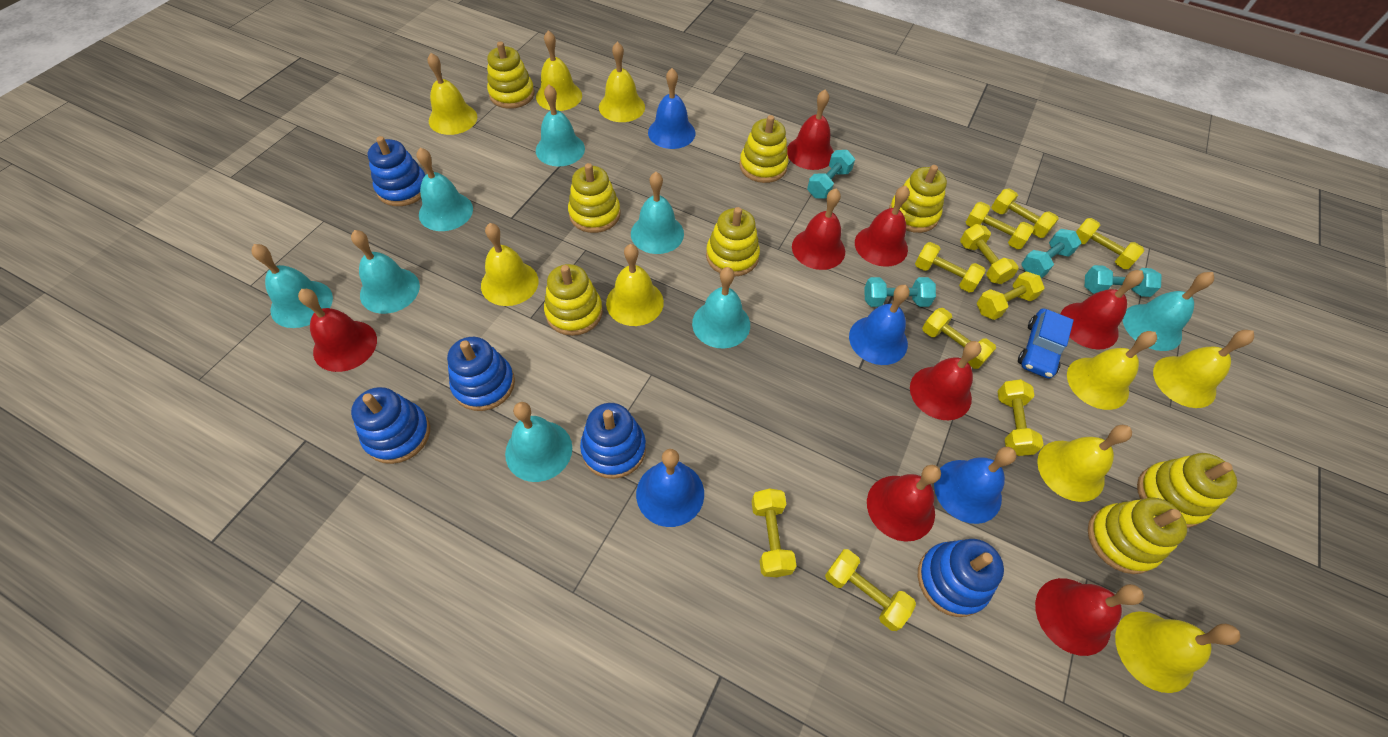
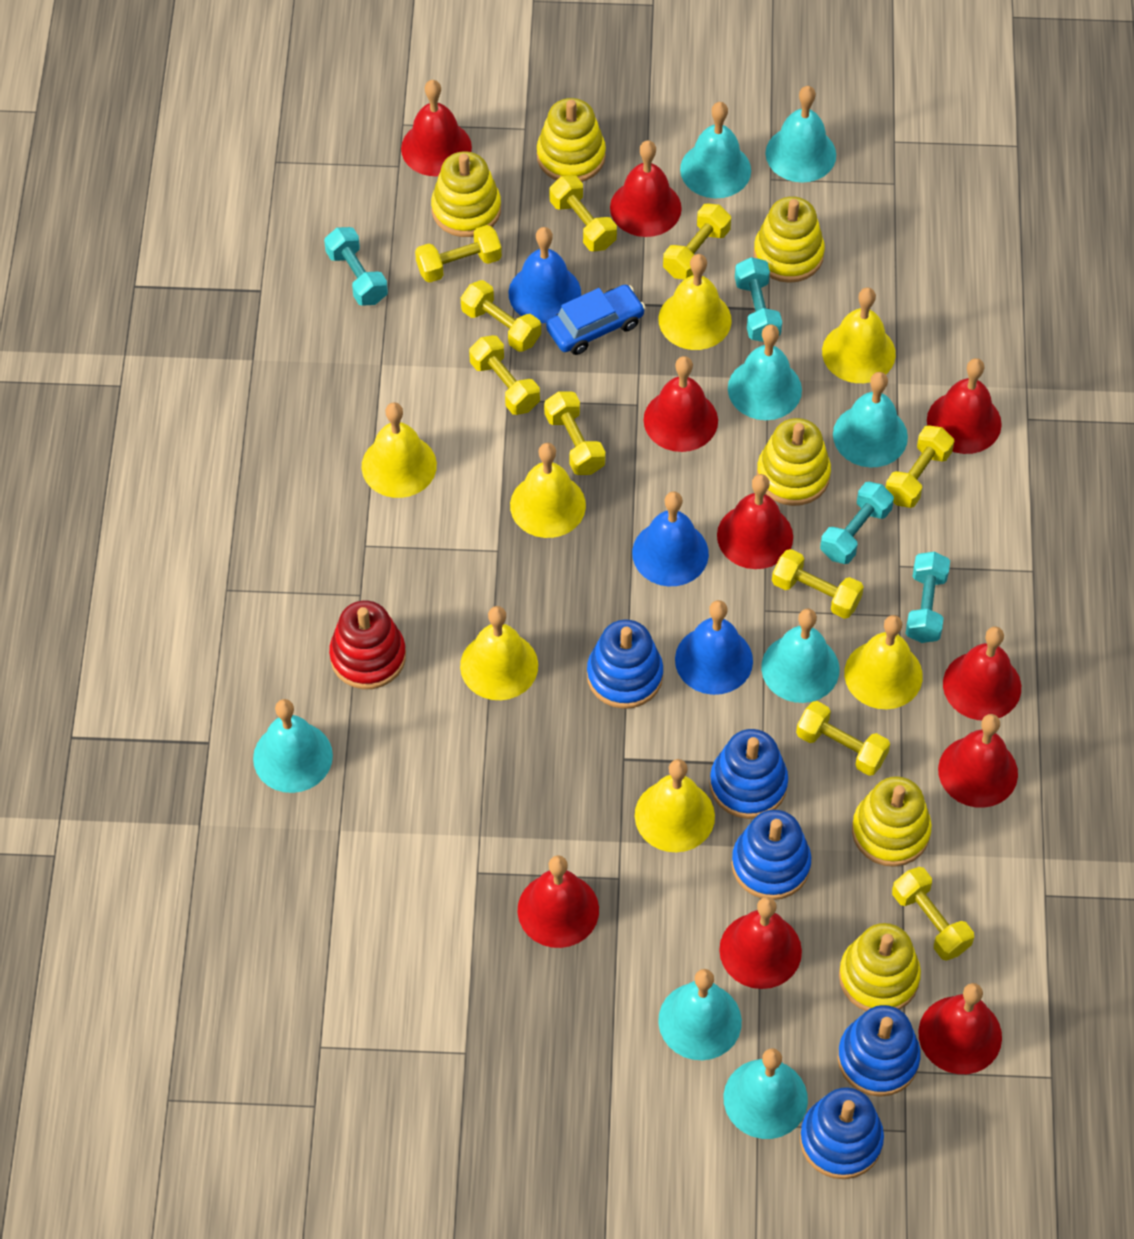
blue bell: [636,449,704,527] [648,68,695,149] [849,285,910,365] [934,447,1017,524] = 4 -> [508,227,581,323] [632,491,709,586] [675,600,753,695] = 3
red bell: [298,289,377,372] [787,89,834,170] [792,189,845,270] [855,186,910,267] [867,465,941,542] [910,341,981,420] [1035,578,1144,656] [1061,270,1144,350] = 8 -> [401,80,472,176] [517,855,599,948] [610,140,682,237] [643,356,718,452] [717,474,793,569] [719,897,802,989] [918,983,1002,1074] [927,358,1002,454] [938,714,1018,808] [943,626,1021,720] = 10
red stacking toy: none = 0 -> [329,600,406,689] = 1
yellow bell: [427,53,477,135] [481,223,538,306] [536,30,582,111] [599,42,645,122] [606,244,664,326] [1037,425,1132,502] [1067,331,1157,410] [1115,611,1240,693] [1153,330,1254,408] = 9 -> [362,402,437,498] [460,606,538,700] [510,443,586,538] [635,759,715,852] [658,254,732,350] [822,287,896,383] [844,615,923,709] = 7
yellow stacking toy: [487,41,535,109] [544,264,603,336] [568,163,620,233] [706,207,760,277] [739,115,788,183] [889,165,947,233] [1088,498,1187,574] [1137,453,1237,528] = 8 -> [431,151,501,237] [537,98,606,182] [754,196,825,283] [757,418,831,506] [839,923,921,1011] [852,776,932,867] = 6

